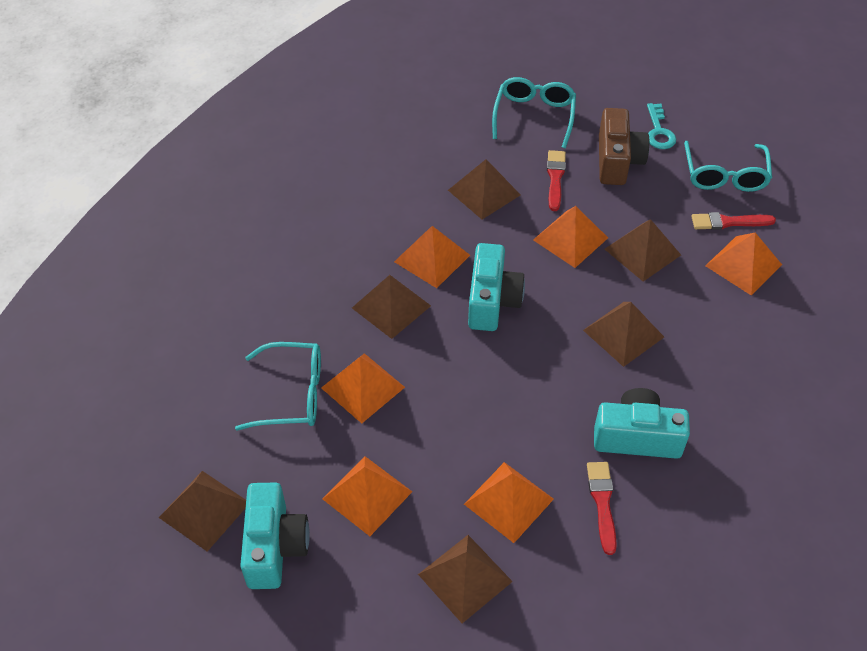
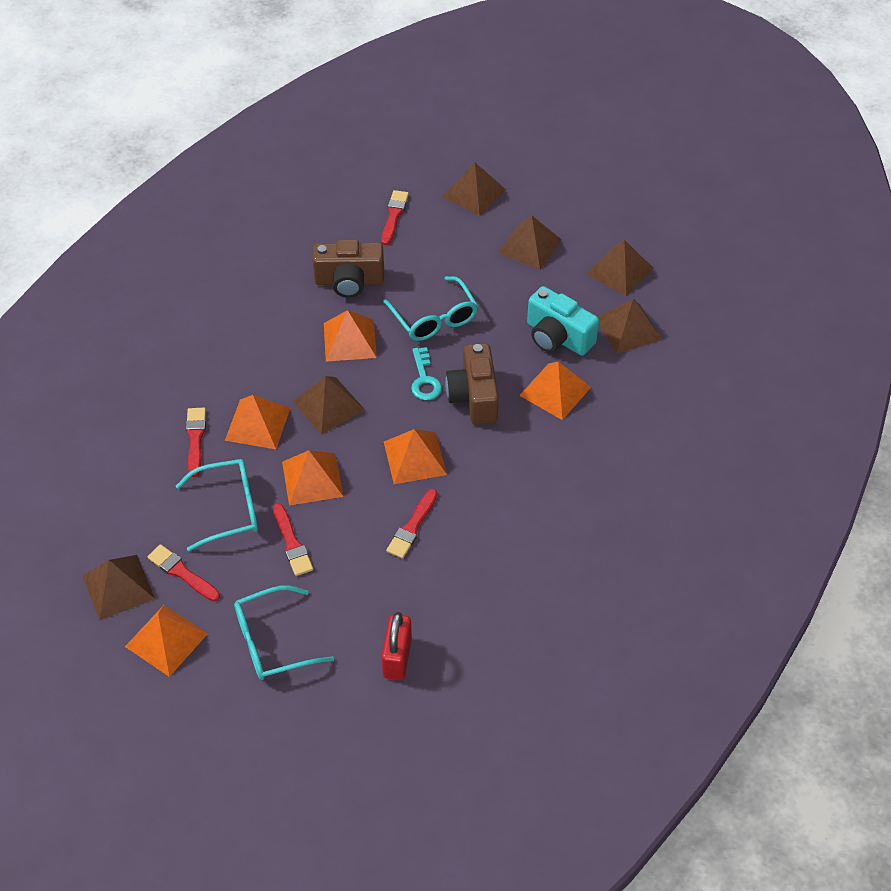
brown camera: [599,108,650,185] = 1 -> [312,240,384,298] [445,343,499,425] = 2
red brush: [547,150,566,211] [587,462,617,555] [691,212,776,230] = 3 -> [147,544,220,601] [186,407,206,477] [273,504,313,576] [381,190,409,245] [386,489,437,559] = 5
red padlock: none = 0 -> [381,612,412,680] = 1
turquoise camera: [240,482,310,589] [468,243,525,331] [594,388,690,459] = 3 -> [527,286,599,356] = 1

